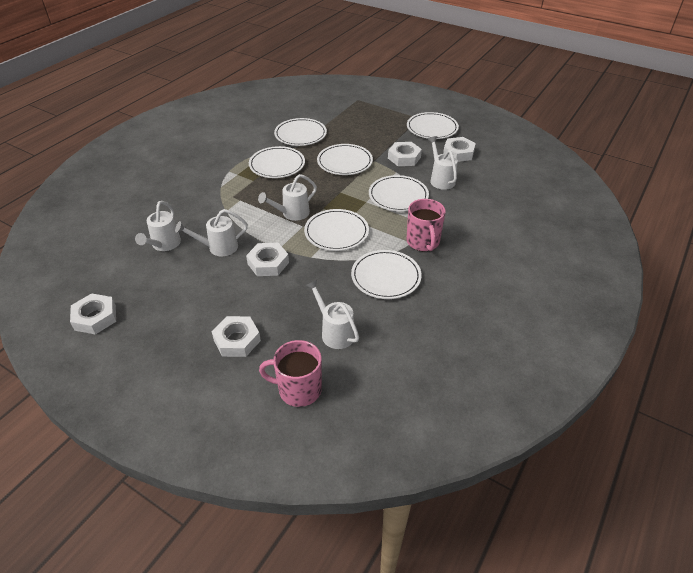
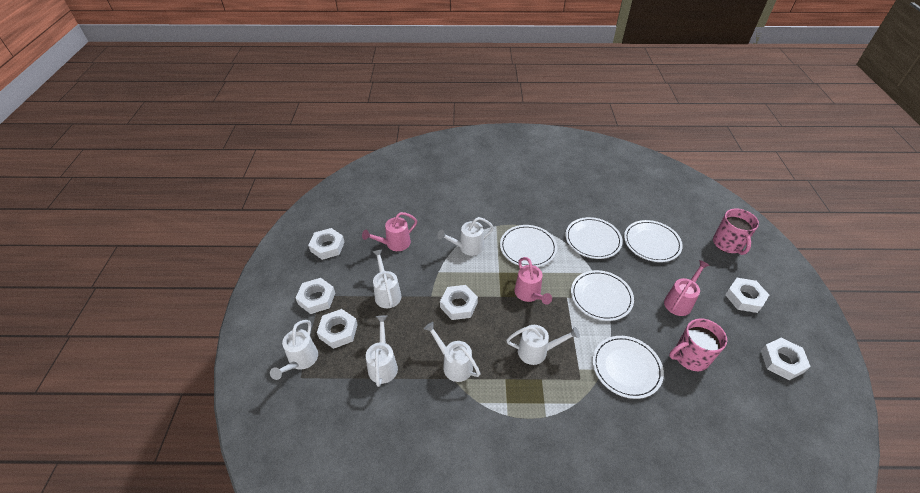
pink watering can: none = 0 -> [362,212,417,251] [514,257,552,305] [664,260,710,316] = 3
white nut: [70,293,116,335] [212,316,261,357] [246,243,289,276] [388,142,422,166] [443,137,476,162] = 5 -> [296,278,335,314] [308,228,344,260] [317,309,358,349] [440,285,478,320] [725,278,769,313] [761,338,811,380] = 6
white plate: [249,146,305,178] [274,118,327,146] [304,209,369,251] [317,144,373,175] [351,250,422,299] [369,175,429,212] [407,112,459,139] = 7 -> [500,225,557,267] [565,217,623,259] [571,270,634,321] [593,336,664,399] [624,220,683,262] = 5
white watering can: [135,201,181,251] [175,209,248,256] [258,174,317,221] [305,280,359,349] [428,136,458,190] = 5 -> [270,320,318,380] [366,316,398,387] [373,249,402,308] [424,322,480,382] [437,217,494,256] [506,325,580,365] = 6

